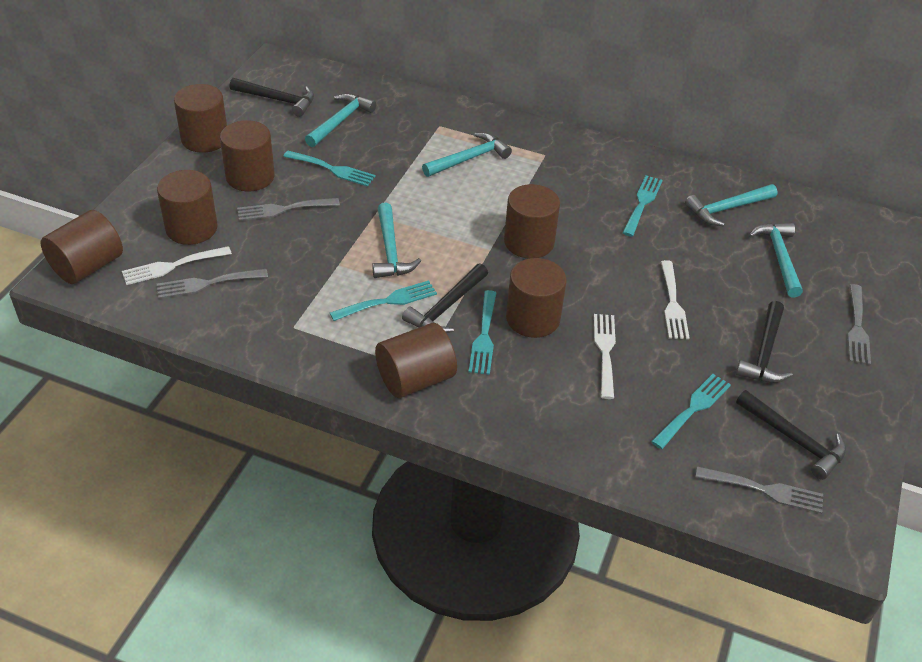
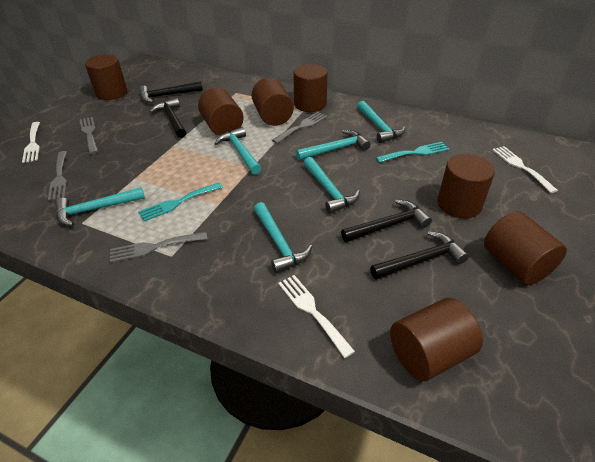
turquoise fork: [283,151,376,187] [330,280,437,321] [469,290,496,375] [622,176,663,237] [651,374,731,449] = 5 -> [138,183,223,222] [376,142,449,163] = 2
turquoise hammer: [305,93,376,147] [372,203,421,278] [422,132,512,177] [685,184,777,226] [749,223,803,297] = 5 -> [55,187,145,226] [214,127,261,175] [254,202,312,273] [296,130,370,160] [304,157,360,214] [357,101,406,143] = 6

